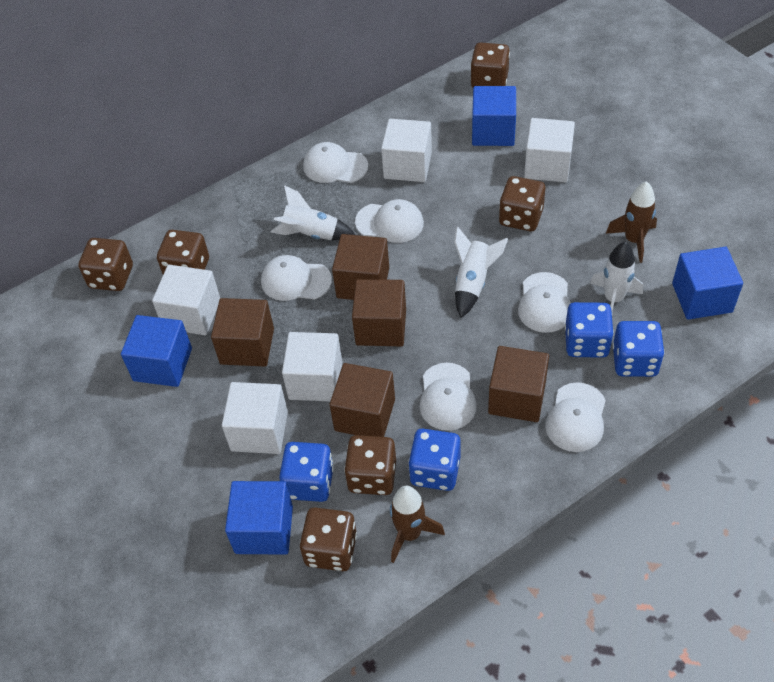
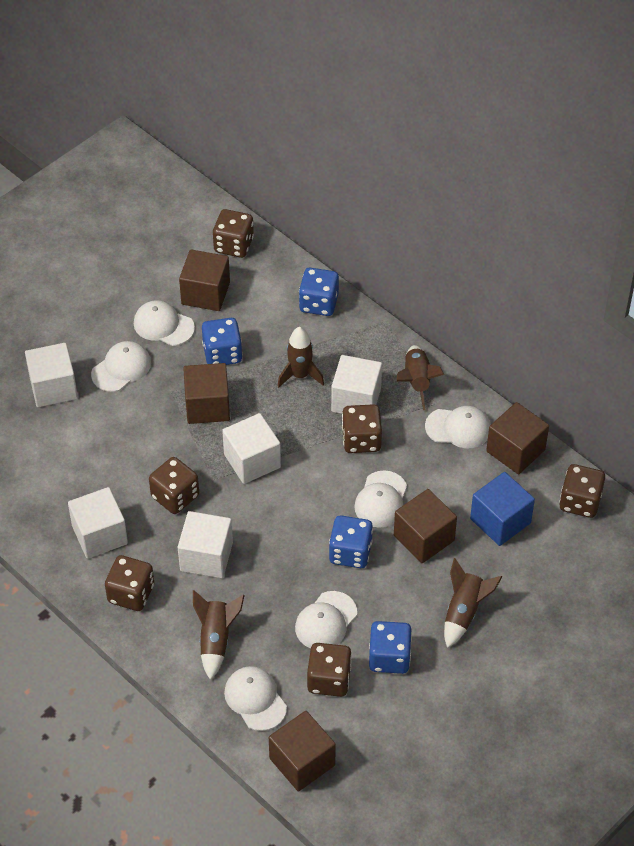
blue cube: [121,315,192,387] [225,481,293,555] [472,86,516,146] [672,247,743,320] = 4 -> [470,472,535,546] = 1
brown rocket: [390,485,445,563] [606,181,657,263] = 2 -> [193,590,245,680] [277,327,324,388] [397,345,444,410] [444,558,502,648] = 4
white rocket: [271,185,355,240] [454,226,508,318] [590,242,643,311] = 3 -> none = 0

